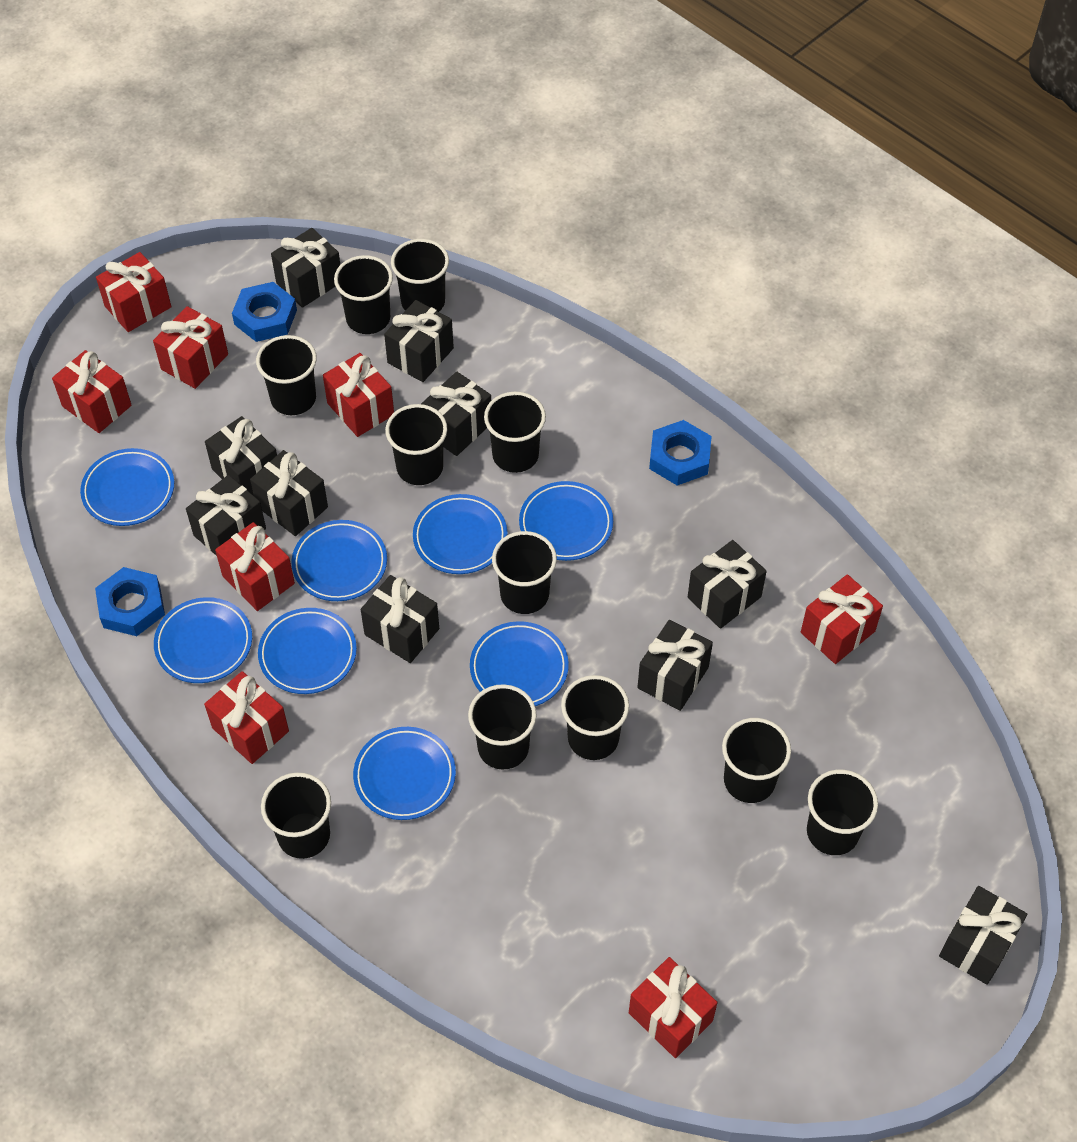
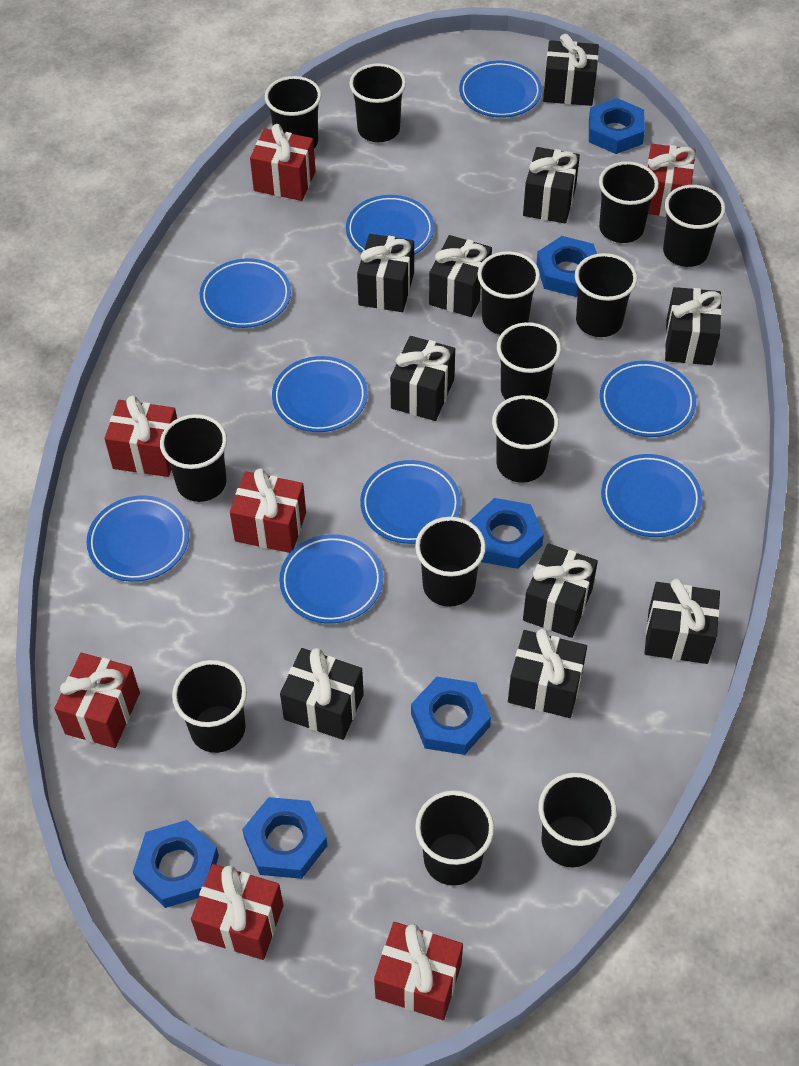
black cup: [256,335,317,415] [261,773,331,859] [334,255,393,334] [385,404,447,485] [391,239,449,312] [468,684,536,769] [484,392,546,473] [492,531,557,614] [561,675,629,760] [722,718,791,803] [807,770,878,855] = 11 -> [160,414,227,502] [172,660,247,753] [265,76,322,148] [349,63,406,142] [415,517,486,607] [415,790,494,886] [478,251,540,335] [492,395,559,483] [497,322,561,401] [538,773,617,868] [575,253,637,337] [599,161,659,243] [663,185,726,267] = 13
blue nut: [95,567,165,636] [232,282,297,342] [649,420,712,486] = 3 -> [133,820,219,908] [242,797,328,879] [411,677,491,755] [470,498,544,569] [536,236,597,297] [589,98,645,154] = 6
blue plate: [80,448,174,526] [154,597,252,683] [258,608,357,694] [291,520,387,601] [353,727,456,820] [413,494,507,574] [470,621,569,706] [519,481,613,561] = 8 -> [87,495,189,582] [200,258,291,328] [272,356,368,432] [279,534,383,624] [346,195,434,255] [360,460,461,544] [459,61,542,118] [600,361,696,437] [601,454,702,537] = 9
red gift: [52,350,132,433] [96,252,171,332] [153,306,228,389] [204,671,289,764] [215,522,295,611] [323,353,394,437] [629,957,718,1058] [801,574,883,664] = 8 -> [54,653,140,748] [104,395,177,477] [191,864,283,960] [230,468,306,553] [250,124,316,201] [374,922,463,1020] [647,144,696,217] = 7

